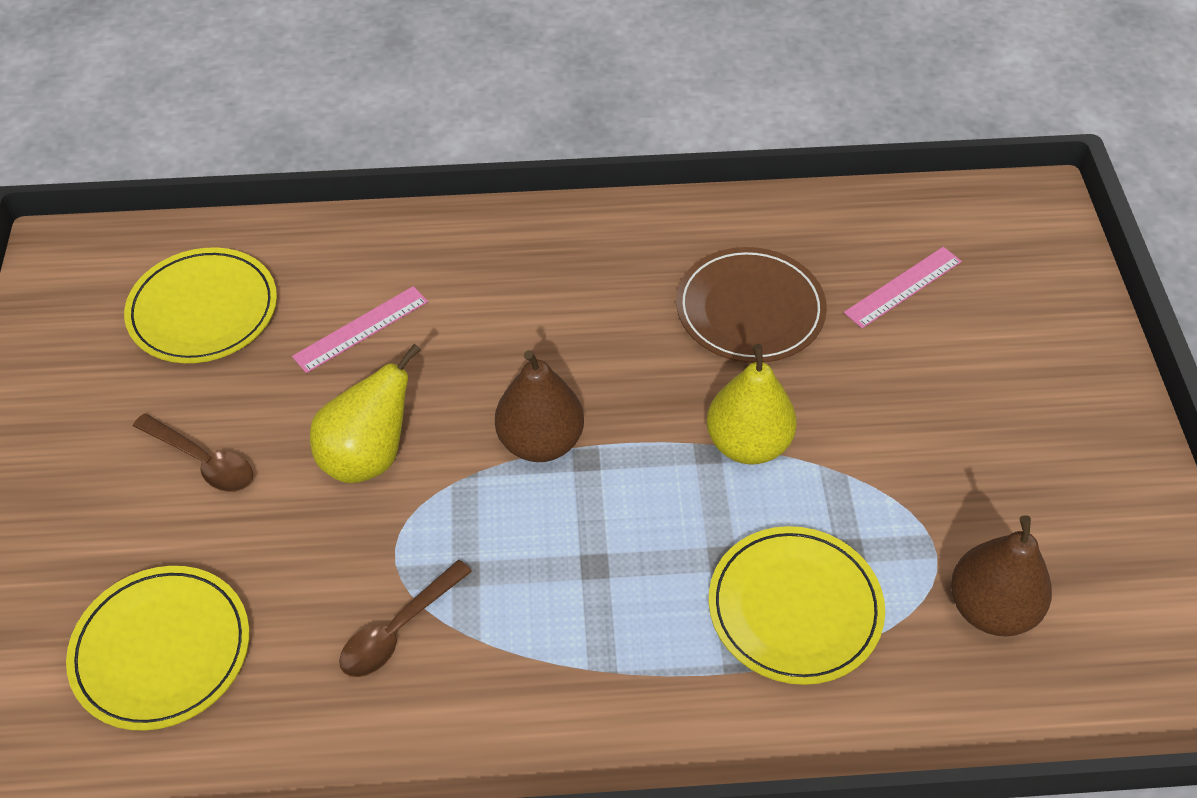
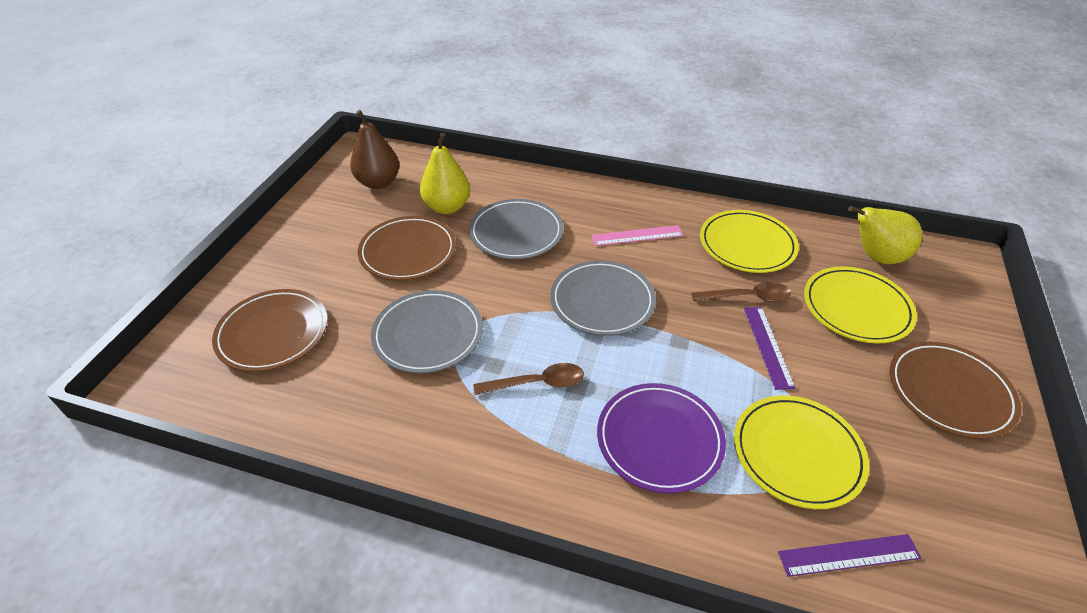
brown pear: [495,350,584,462] [951,515,1052,637] = 2 -> [350,110,399,189] = 1
brown plate: [676,247,827,363] = 1 -> [212,289,328,372] [358,216,456,280] [889,341,1021,439] = 3
grey plate: none = 0 -> [371,290,483,373] [469,199,564,259] [550,260,656,336] = 3
pink ruler: [292,286,428,373] [844,247,962,328] = 2 -> [592,225,683,246] = 1
purple plate: none = 0 -> [597,383,726,493] = 1
purple ruler: none = 0 -> [744,307,795,390] [778,534,921,577] = 2

